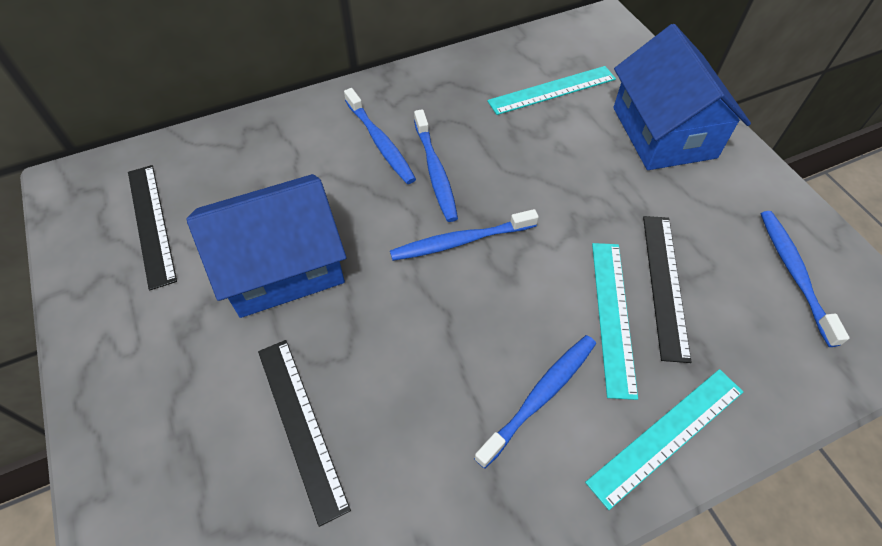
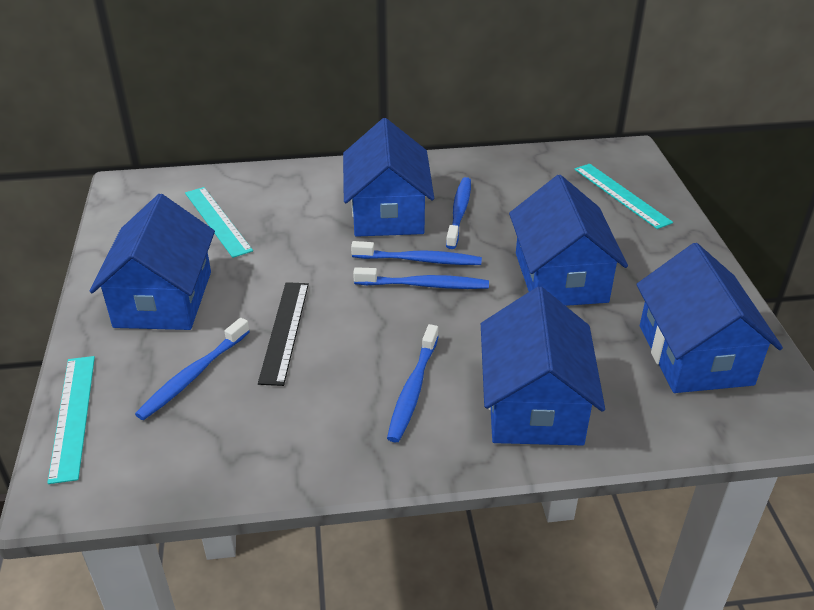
black ruler: [128,165,177,291] [258,340,351,527] [643,216,691,363] = 3 -> [258,282,309,386] = 1
blue house: [186,174,346,318] [613,24,751,170] = 2 -> [89,194,215,330] [343,118,434,237] [481,287,605,445] [509,175,628,306] [636,243,783,393] = 5

